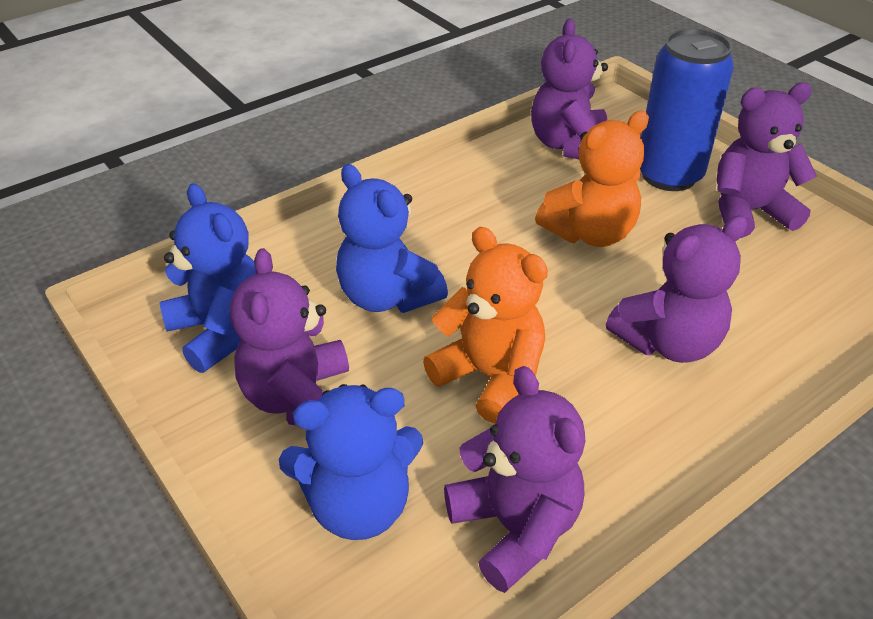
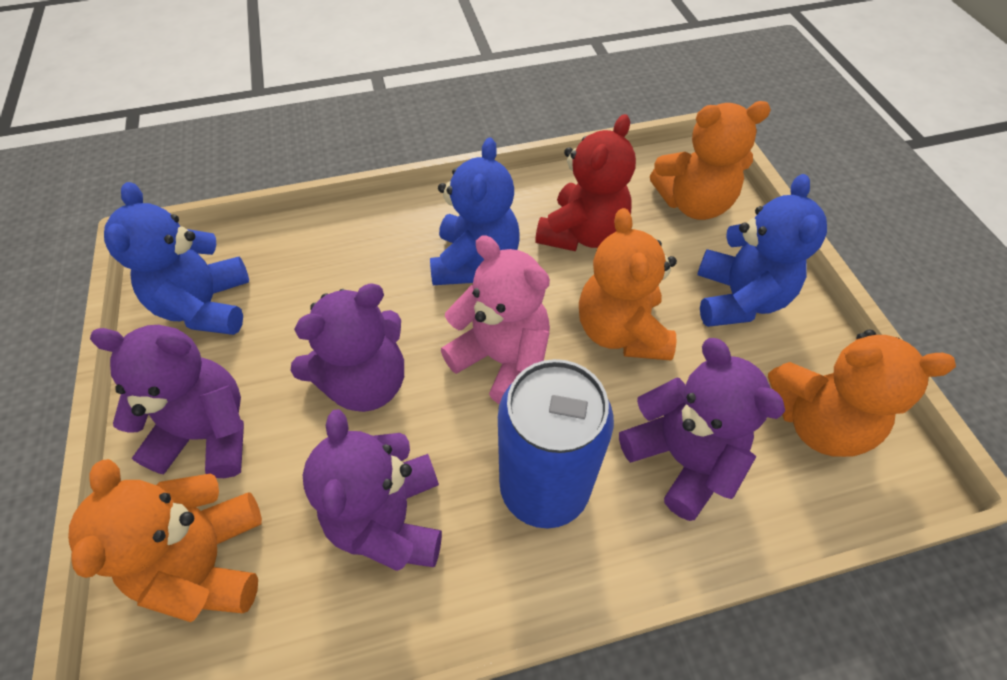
orange teddy bear: [423,227,548,424] [535,111,649,247] = 2 -> [68,459,262,622] [579,208,677,360] [650,101,771,220] [768,330,956,457] = 4
pink teddy bear: none = 0 -> [441,236,550,404] = 1
purple teddy bear: [230,248,349,426] [444,366,585,593] [531,19,608,159] [606,216,748,363] [717,82,817,238] = 5 -> [90,325,244,478] [290,284,404,412] [303,409,442,571] [619,338,785,521] = 4
red teddy bear: none = 0 -> [535,114,636,251] = 1

